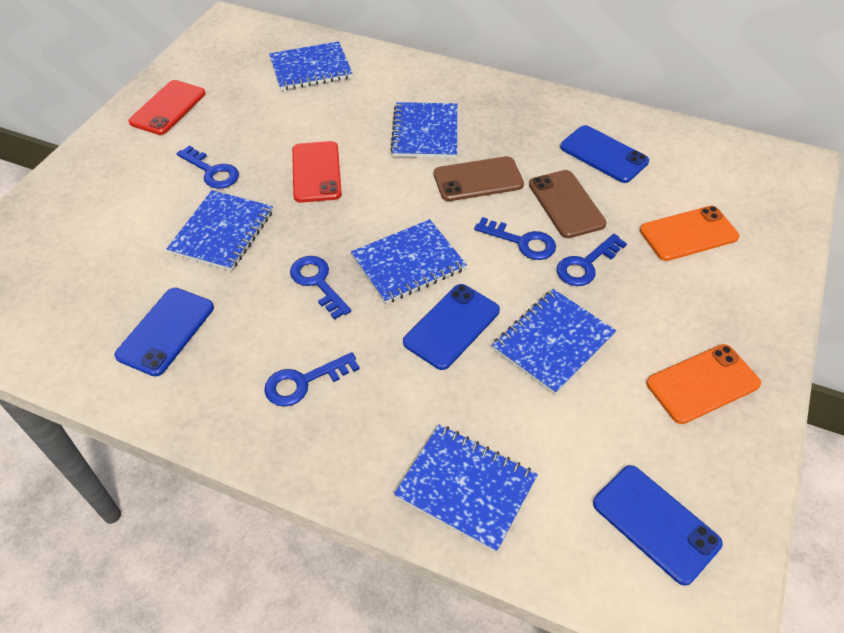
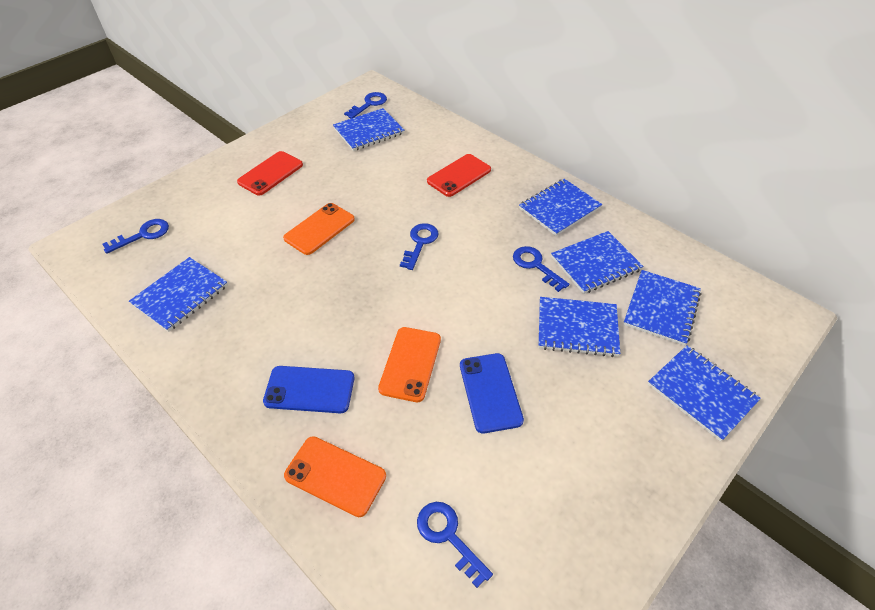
blue notebook: [167,190,273,271] [269,41,353,90] [351,219,467,304] [390,102,457,158] [394,424,538,552] [492,289,616,395] = 6 -> [129,257,228,332] [333,108,404,151] [519,179,602,236] [538,297,620,357] [551,231,643,294] [623,270,701,346] [648,346,761,442] = 7
blue phone: [114,287,214,376] [403,284,500,370] [560,125,649,183] [593,465,723,586] = 4 -> [263,366,355,413] [460,353,524,433] = 2
brown phone: [434,156,524,201] [529,170,607,238] = 2 -> none = 0
orange phone: [640,206,739,261] [646,344,761,424] = 2 -> [283,203,355,255] [284,436,386,517] [378,327,441,402] = 3

